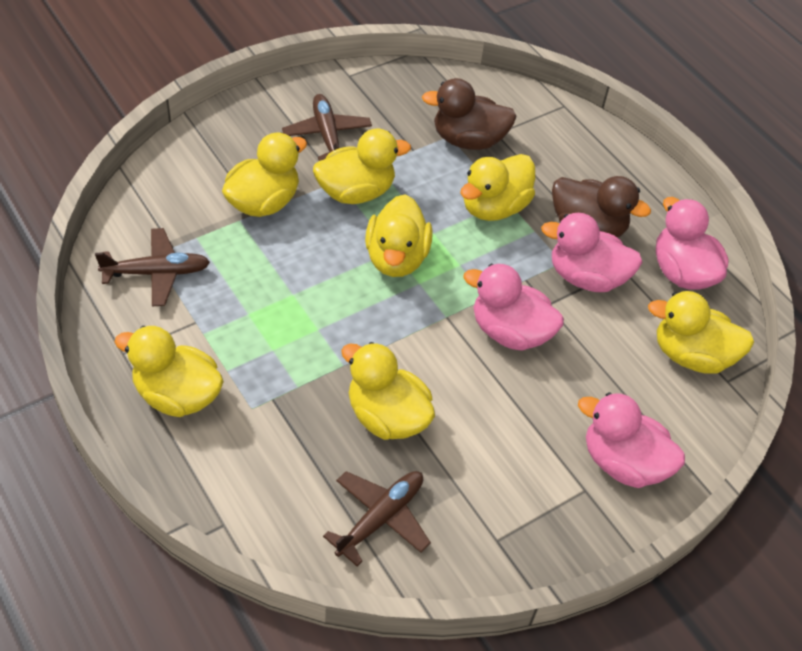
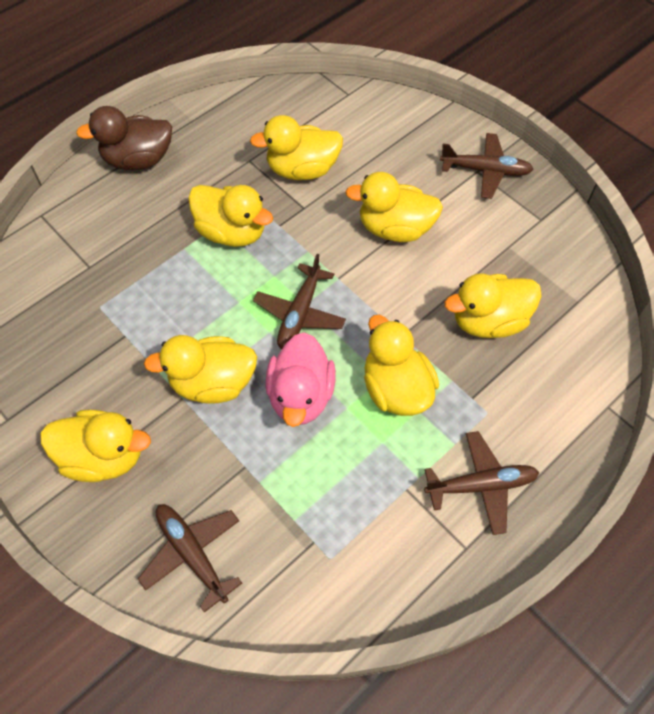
brown duck: [422,78,517,150] [552,176,651,238] = 2 -> [76,106,172,170] = 1
brown plane: [95,228,210,307] [282,94,372,161] [323,471,431,566] = 3 -> [138,504,242,613] [253,254,346,349] [424,431,539,535] [440,133,534,199] = 4
pink duck: [463,264,564,351] [541,213,642,292] [578,392,685,488] [656,197,728,290] = 4 -> [265,332,336,427] = 1

